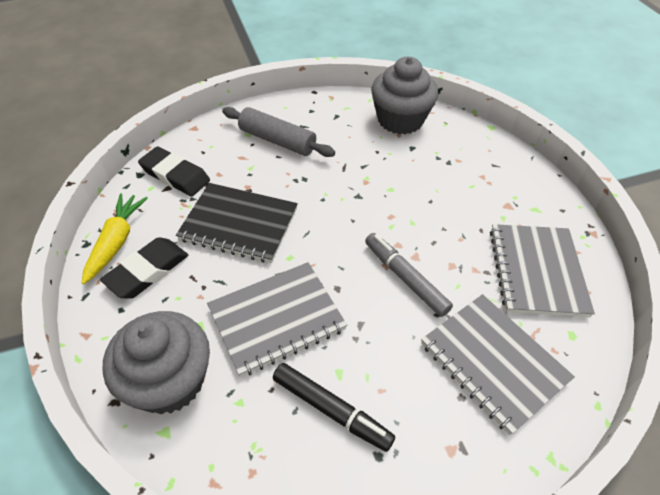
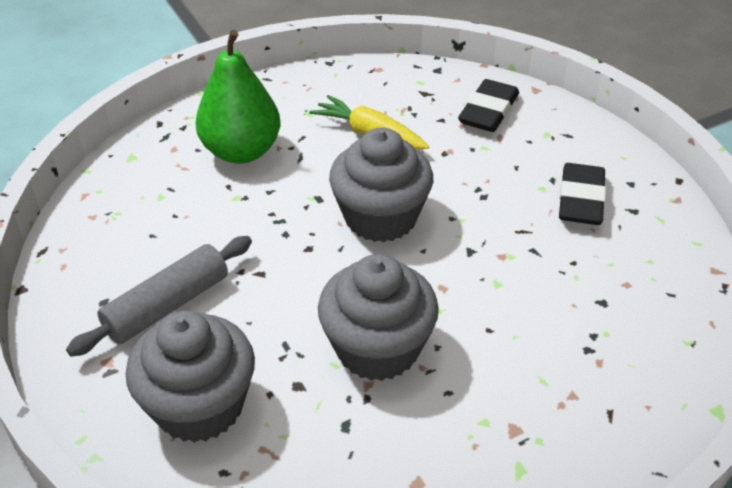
black marker: [273,363,395,452] = 1 -> none = 0
black notebook: [176,183,298,263] = 1 -> none = 0
green pear: none = 0 -> [195,30,280,164] = 1
grey cupcake: [102,311,210,414] [371,57,438,134] = 2 -> [125,310,255,443] [318,254,439,381] [329,128,433,242] = 3
grey marker: [365,233,453,317] = 1 -> none = 0
grey notebook: [207,262,347,377] [421,294,575,435] [490,224,595,317] = 3 -> none = 0

